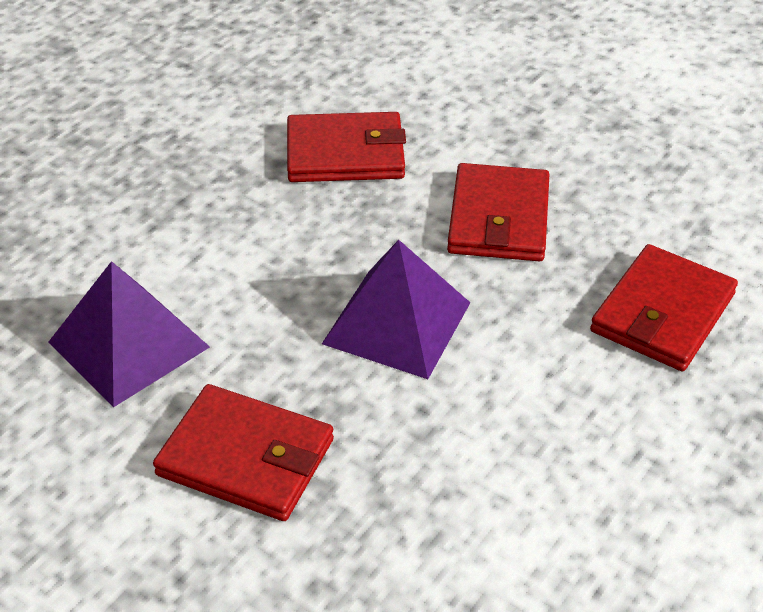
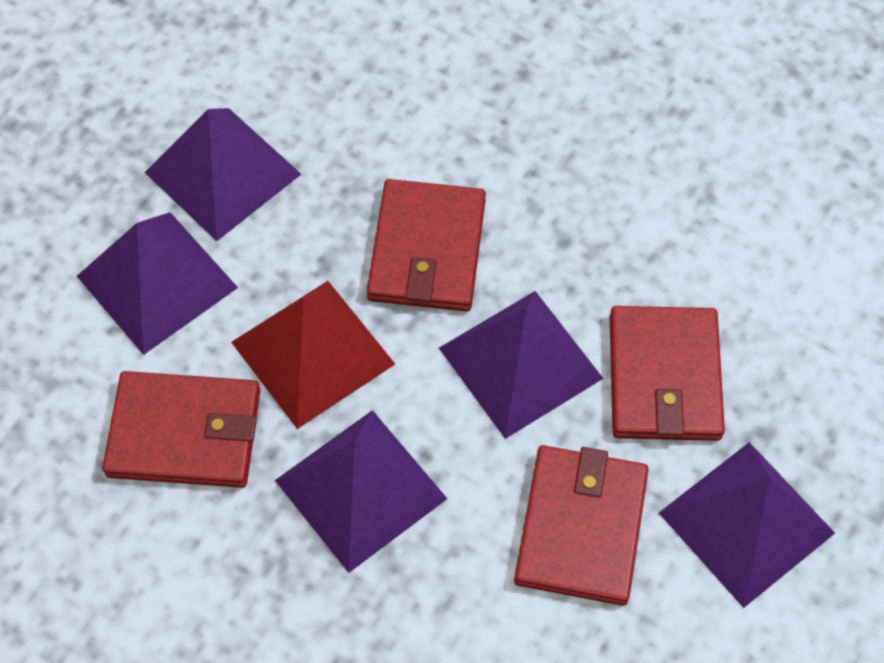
purple pyramid: [48,261,210,407] [322,240,470,379] = 2 -> [77,212,238,355] [144,108,301,241] [275,410,447,573] [439,291,604,439] [659,442,835,608] = 5
red pyramid: none = 0 -> [231,281,395,429] = 1

